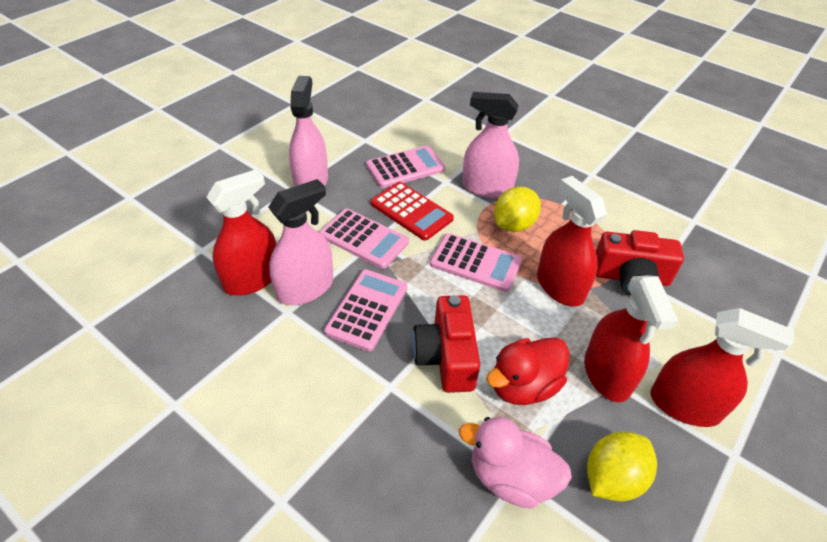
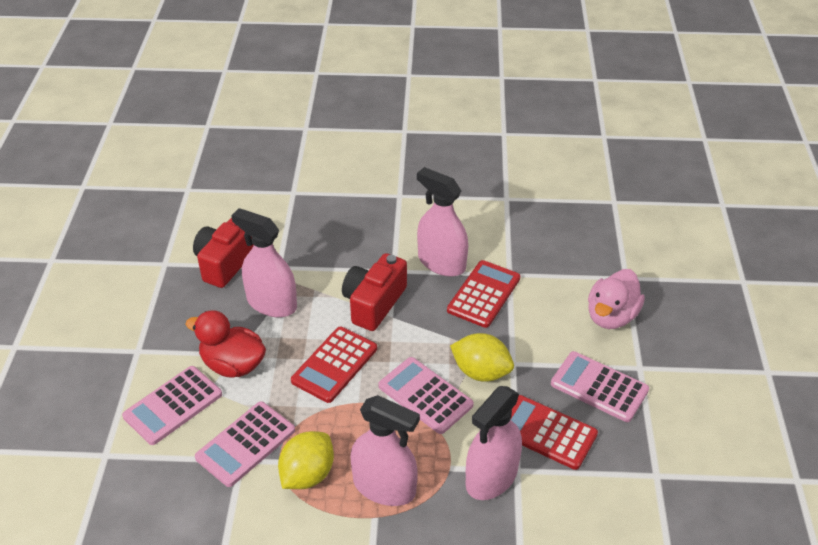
pink spray bottle: [268,179,333,305] [289,76,328,187] [462,92,519,198] = 3 -> [231,208,297,317] [351,395,420,506] [417,167,468,277] [466,386,522,500] = 4
red calculator: [371,182,454,241] = 1 -> [291,327,377,403] [447,260,520,328] [511,395,598,470] = 3
red spray bottle: [206,169,277,296] [537,176,607,307] [584,275,678,402] [650,308,794,427] = 4 -> none = 0

